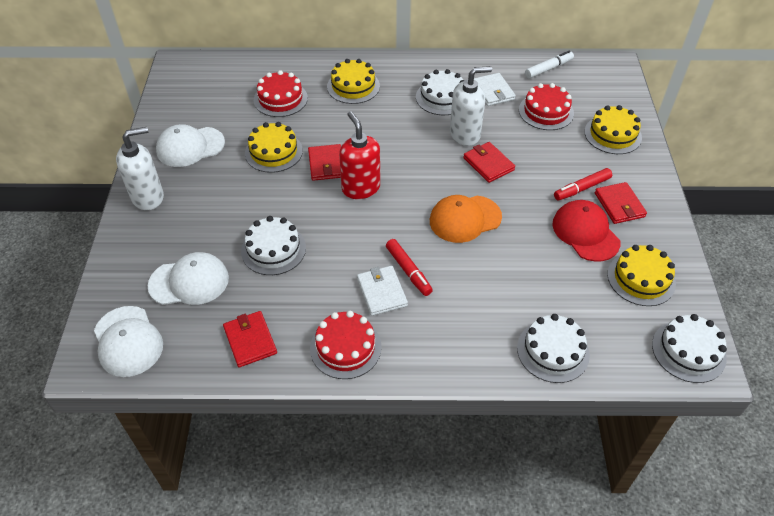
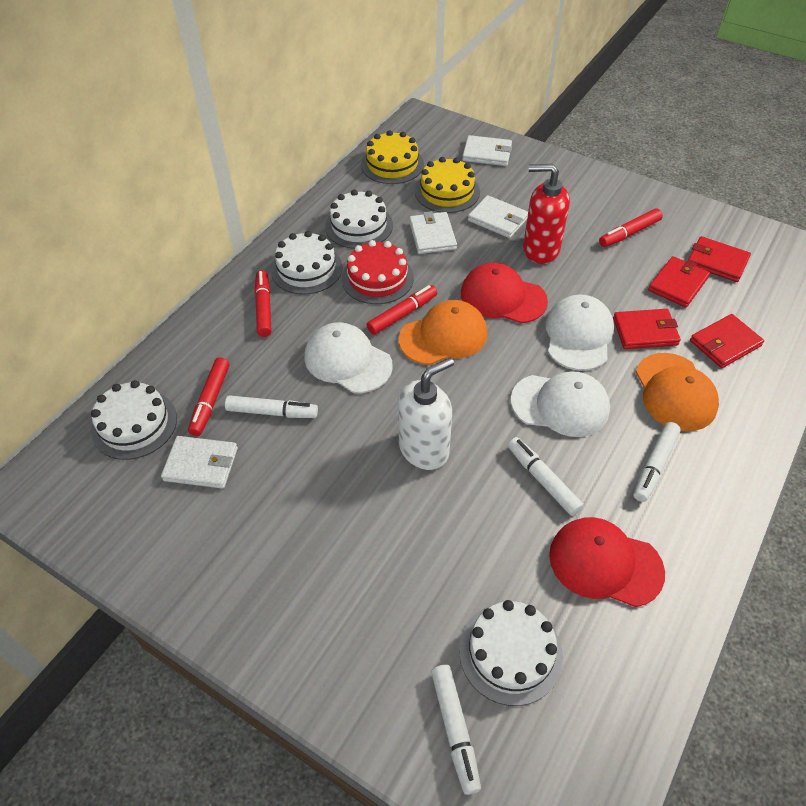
orange cap: [430,195,502,243] = 1 -> [399,300,488,365] [636,353,719,431] = 2
red cake: [254,70,308,117] [310,311,382,379] [519,83,574,130] = 3 -> [342,240,414,304] = 1
red cap: [553,200,620,262] = 1 -> [461,263,548,323] [549,517,665,607] = 2
red marker: [386,239,433,296] [554,168,612,201] = 2 -> [188,357,229,436] [255,270,272,337] [367,285,437,335] [599,209,663,247] = 4
white marker: [525,51,574,78] = 1 -> [225,395,318,418] [431,665,481,795] [508,437,584,516] [633,422,681,502] = 4
white soap dispenser: [116,127,164,210] [450,66,492,146] = 2 -> [398,357,454,470] = 1
white wallet: [357,266,408,316] [474,73,516,106] = 2 -> [161,436,238,489] [409,211,457,254] [462,135,512,166] [468,195,528,238] = 4
yellow cake: [245,122,303,173] [327,59,380,104] [584,105,642,154] [607,245,676,306] = 4 -> [361,130,424,184] [415,157,480,213] = 2

